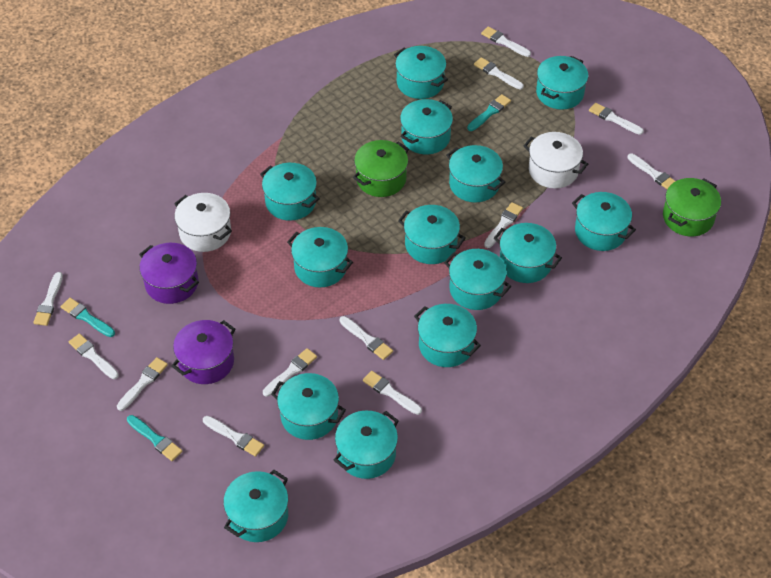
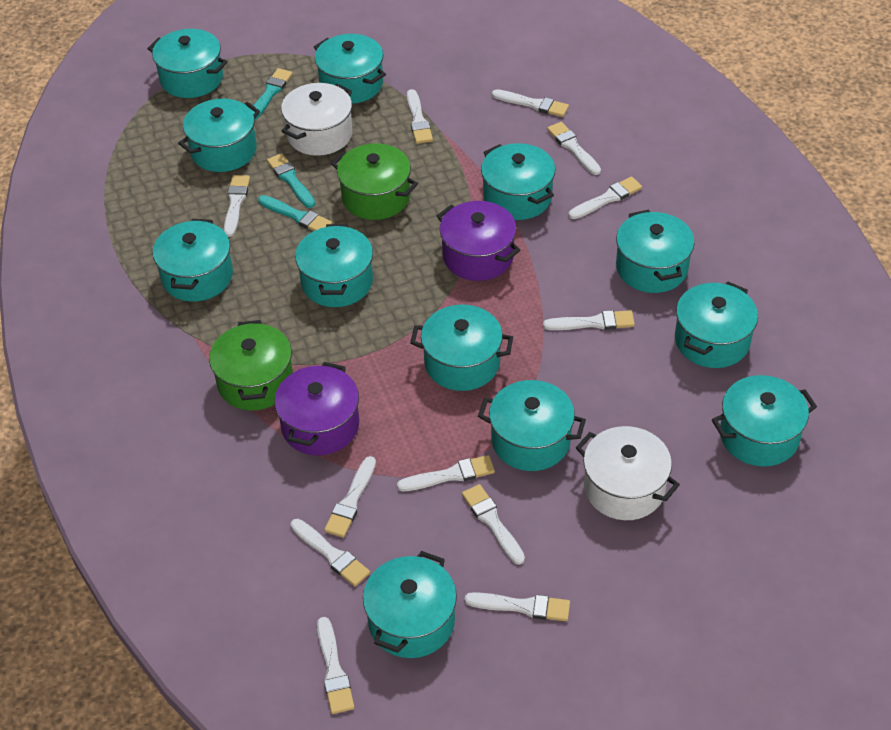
turquoise pot: [223,470,288,542] [260,163,320,221] [271,373,346,440] [287,227,353,287] [334,411,399,479] [394,46,448,99] [398,205,466,264] [400,99,453,155] [414,304,481,367] [444,249,511,310] [446,145,505,203] [494,223,562,283] [536,56,588,110] [572,192,636,251] = 14 -> [147,29,228,98] [153,219,233,301] [178,99,260,172] [295,224,373,307] [314,34,386,104] [363,551,457,658] [410,305,513,391] [478,380,586,471] [481,143,555,220] [616,210,695,293] [675,282,758,368] [712,375,817,467] = 12

